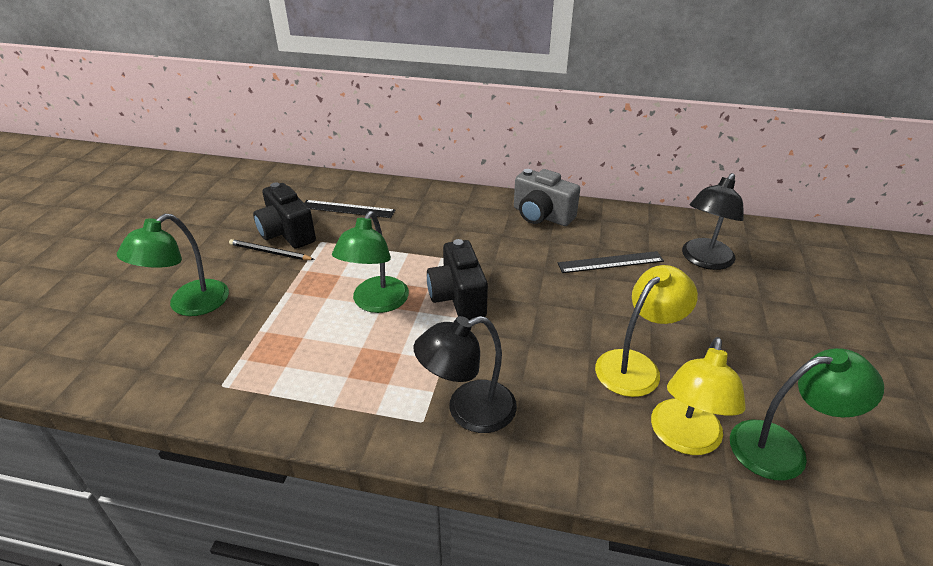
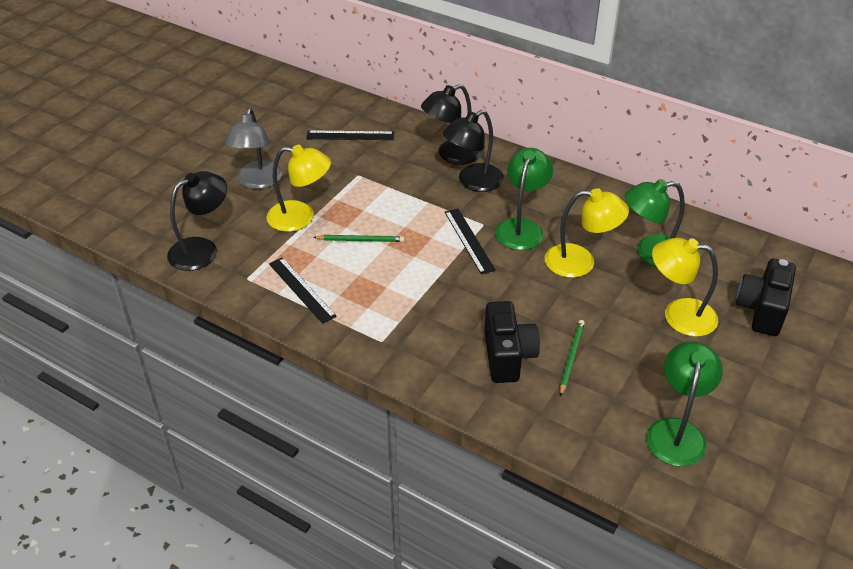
black lamp: [414,316,517,433] [682,173,743,270] = 2 -> [167,171,227,271] [421,84,482,165] [443,110,504,192] = 3
black pencil: [229,239,315,260] = 1 -> none = 0
black ruler: [304,200,395,218] [558,251,664,273] = 2 -> [269,257,336,324] [306,130,394,140] [445,209,496,274] = 3
green pencil: none = 0 -> [313,235,405,242] [560,320,585,397] = 2
grey camera: [514,169,580,226] = 1 -> none = 0
grey lamp: none = 0 -> [225,108,283,189] = 1
yellow lamp: [595,265,698,397] [651,337,746,455] = 2 -> [266,144,331,232] [545,188,629,278] [652,238,718,337] = 3

